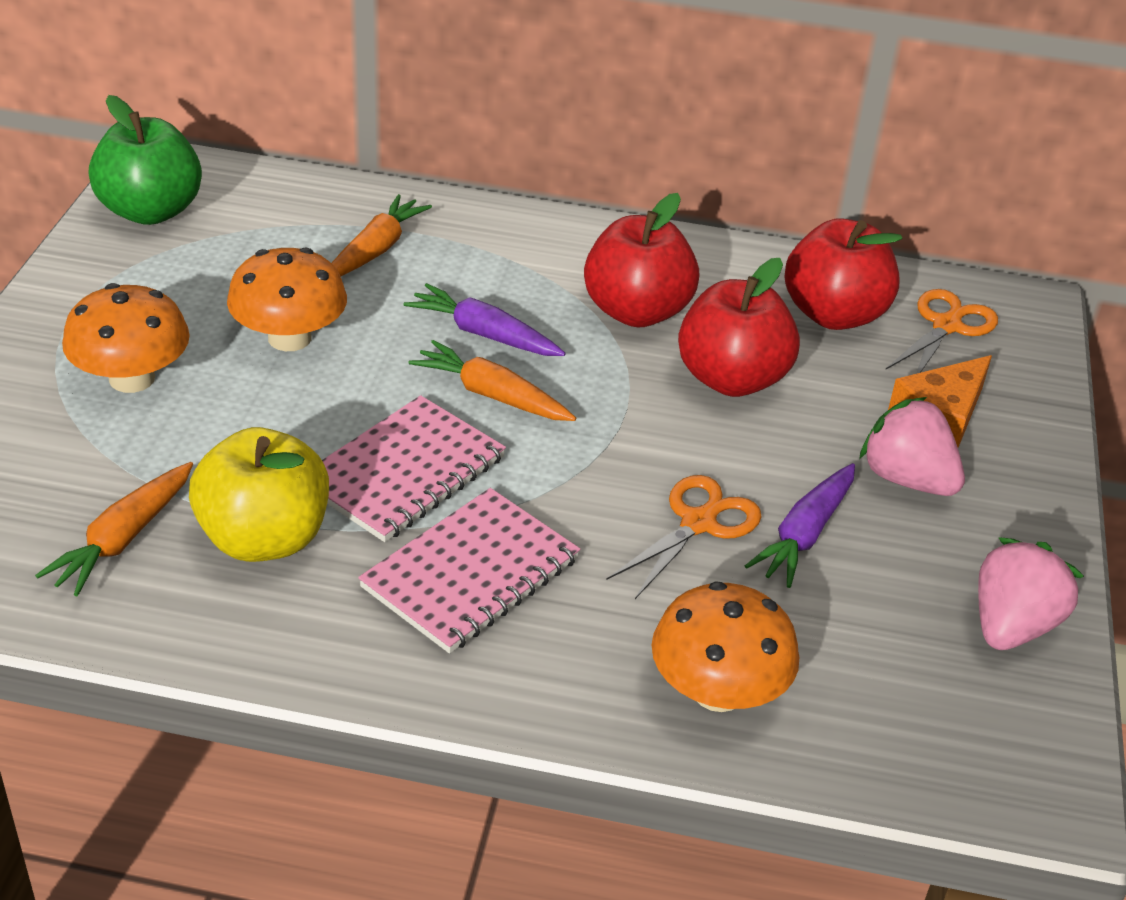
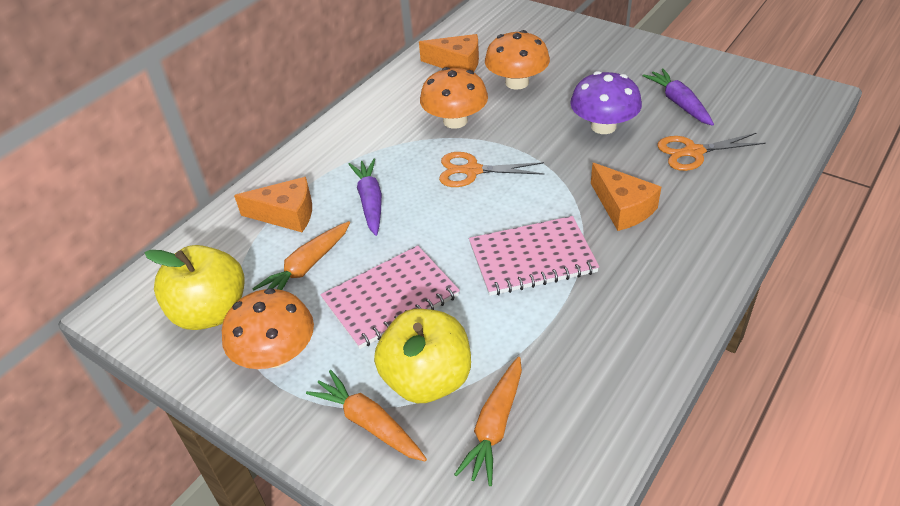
green apple: [89,95,202,225] = 1 -> none = 0
orange cheese: [888,355,992,448] = 1 -> [234,177,312,232] [419,34,479,72] [591,163,661,231] = 3
pink strawberry: [859,397,965,496] [978,537,1084,650] = 2 -> none = 0
purple mushroom: none = 0 -> [570,71,642,134] = 1
red apple: [584,193,700,327] [678,258,800,397] [785,218,902,330] = 3 -> none = 0
yellow apple: [189,427,329,562] = 1 -> [145,245,245,330] [374,309,471,403] = 2

